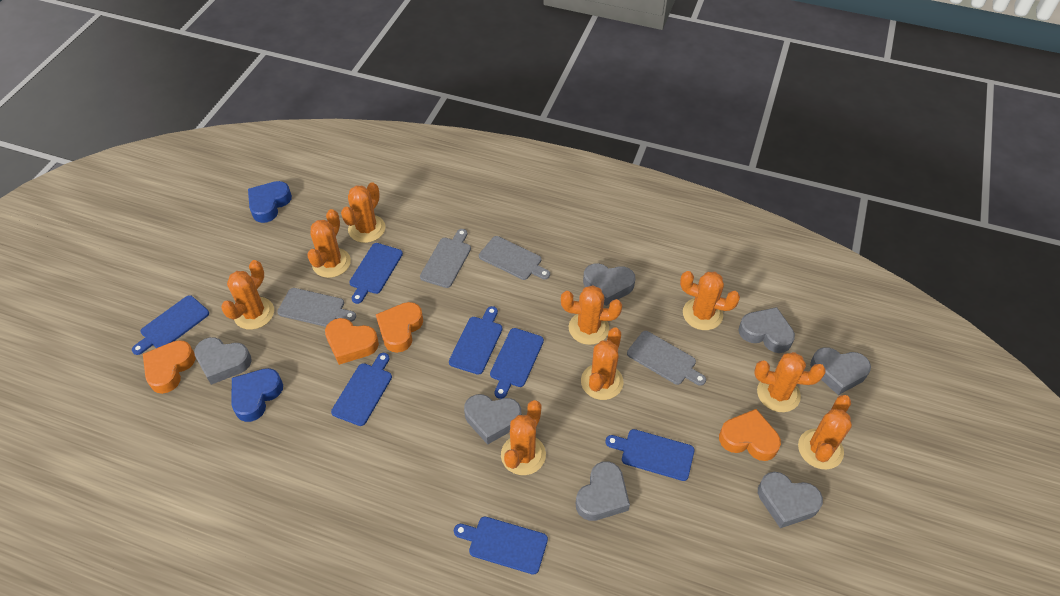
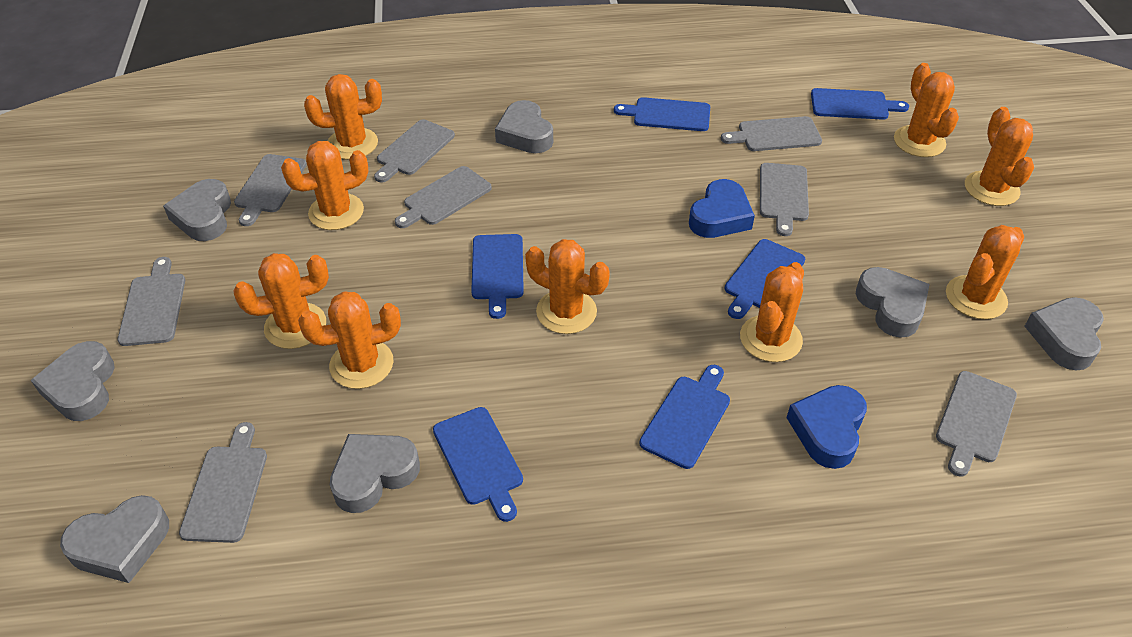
blue cutting board: [132,295,209,355] [331,353,392,426] [349,243,403,304] [449,306,502,375] [454,516,548,575] [490,328,544,399] [606,429,695,481] = 7 -> [433,407,523,522] [471,234,524,319] [614,97,710,131] [640,365,730,469] [725,239,805,319] [811,88,909,120] = 6
grey cutting board: [277,288,356,327] [420,229,471,288] [479,236,550,280] [627,331,706,386] = 4 -> [118,257,185,346] [179,422,267,543] [234,154,307,226] [374,119,455,183] [395,166,492,228] [721,116,822,151] [760,163,809,236] [936,371,1017,477] = 8
orange heart: [143,340,196,394] [325,318,379,365] [376,302,423,353] [719,409,781,461] = 4 -> none = 0

